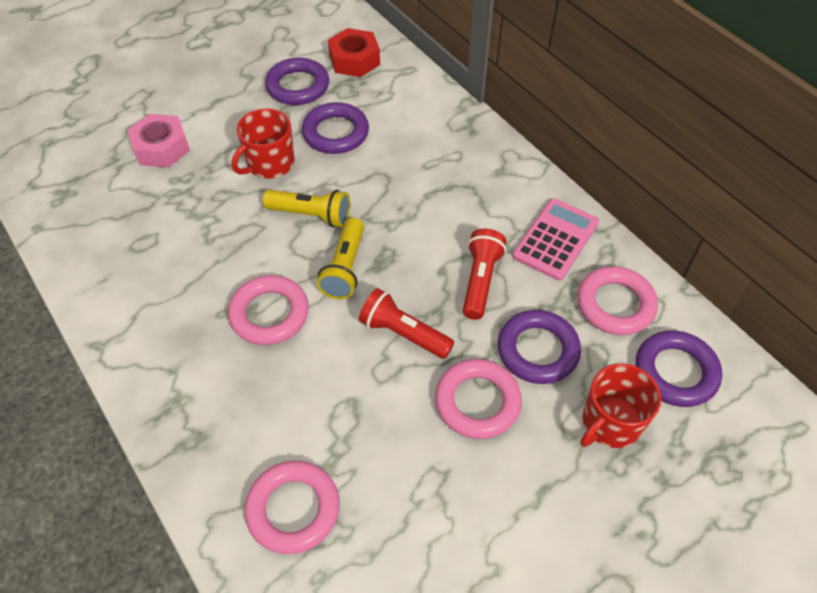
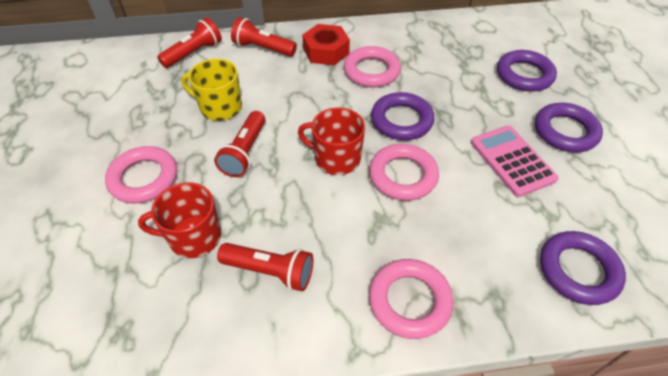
pink nut: [127,114,190,168] = 1 -> none = 0
red flashlight: [359,288,455,359] [463,229,507,320] = 2 -> [157,18,222,68] [214,111,265,177] [217,243,313,291] [231,17,297,57] = 4
yellow flashlight: [263,190,350,227] [317,218,364,299] = 2 -> none = 0
yellow mug: none = 0 -> [181,59,242,121] = 1

